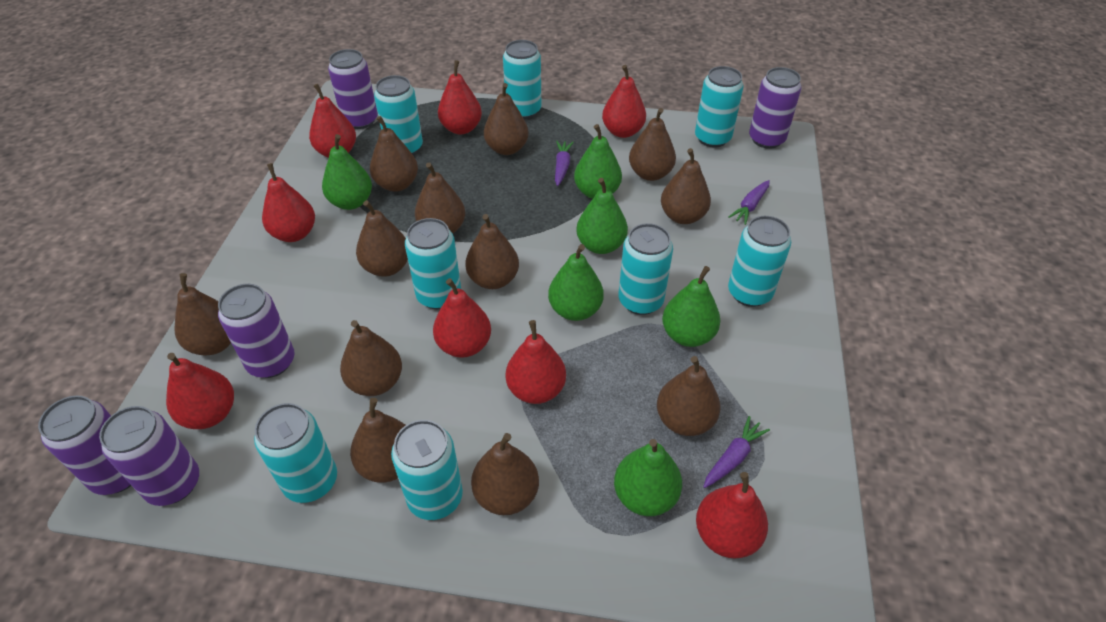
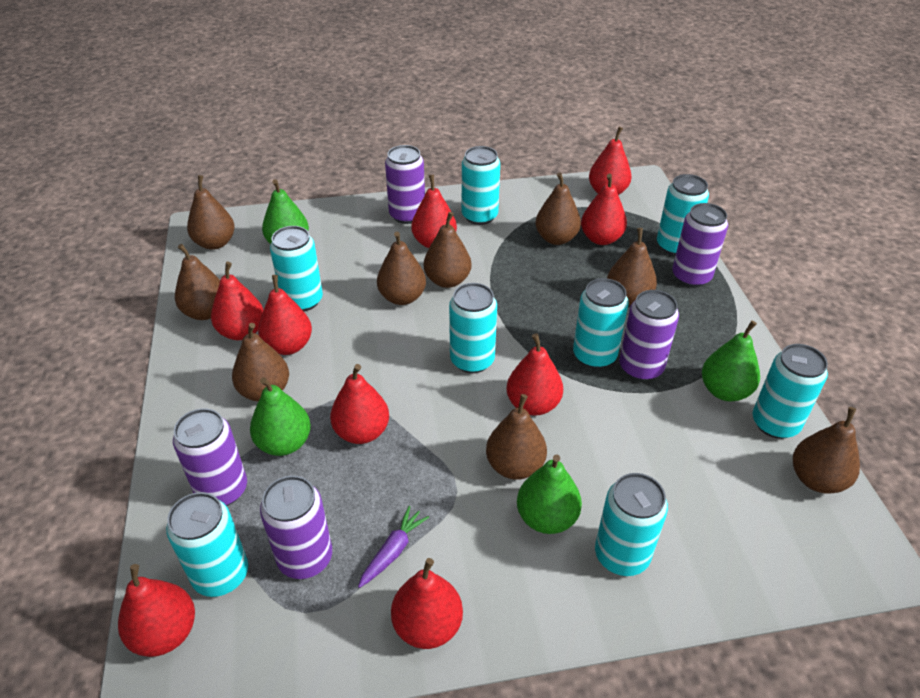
brown pear: [174,273,231,355] [340,320,402,396] [350,398,405,483] [356,200,408,277] [370,116,418,192] [415,162,465,234] [465,214,519,289] [471,433,539,515] [484,83,529,155] [629,108,676,181] [657,356,720,436] [661,148,711,224] = 12 -> [175,244,220,320] [187,175,235,250] [232,323,289,402] [377,232,426,305] [424,212,472,288] [486,394,547,480] [535,172,581,245] [607,228,657,305] [793,407,860,494] = 9
green pear: [322,134,372,210] [548,244,604,321] [574,124,622,199] [576,178,628,254] [614,439,682,516] [662,266,720,347] = 6 -> [250,377,311,456] [262,179,309,244] [517,454,582,534] [702,320,760,401] = 4
purple carrot: [555,141,574,186] [703,416,770,488] [728,180,770,225] = 3 -> [358,506,429,588] = 1
red pear: [166,353,234,429] [262,163,315,242] [309,84,356,158] [433,278,491,358] [438,60,482,135] [506,320,566,404] [602,65,646,138] [696,472,768,559] = 8 -> [118,564,195,657] [211,262,263,340] [258,275,312,355] [330,364,389,444] [391,558,463,649] [411,175,457,248] [507,333,563,416] [581,174,627,245] [589,127,632,195] = 9

